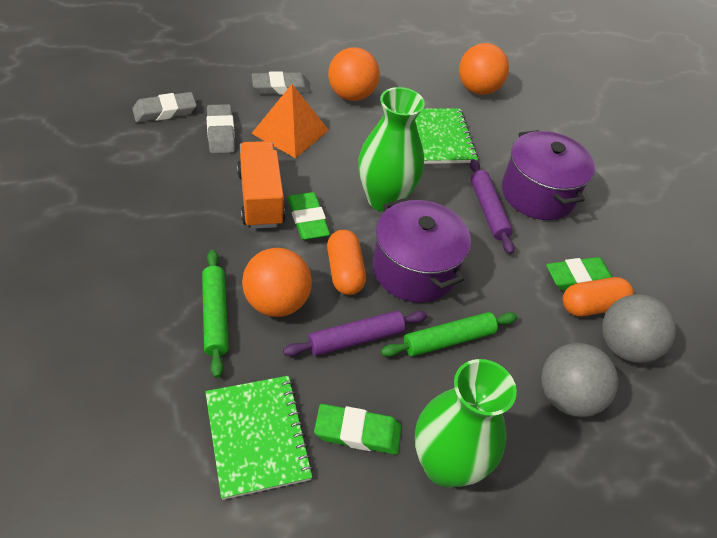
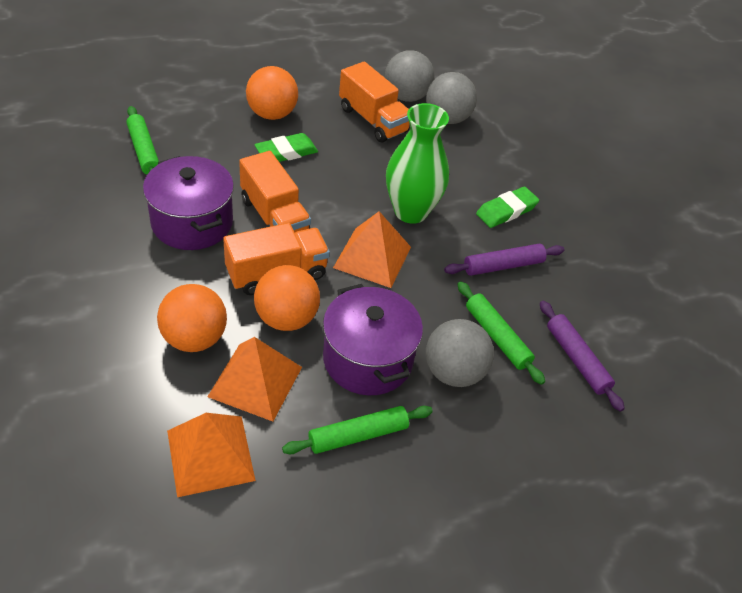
green eraser: [288,192,330,240] [314,404,401,455] [546,257,612,290] = 3 -> [254,133,318,162] [476,187,539,228] = 2
green notebook: [205,376,313,500] [415,108,478,164] = 2 -> none = 0
green rolling pin: [202,250,229,378] [381,312,517,357] = 2 -> [126,106,159,174] [282,406,433,454] [457,282,545,385] = 3
green vase: [358,87,425,212] [415,359,517,487] = 2 -> [386,103,449,224] = 1
grey ball: [541,343,618,417] [602,294,676,363] = 2 -> [385,50,435,102] [426,72,477,124] [426,319,494,387] = 3
grey eraser: [132,92,197,123] [207,104,235,154] [251,71,311,95] = 3 -> none = 0
orange capsule: [327,230,366,295] [563,277,634,317] = 2 -> none = 0
orange pyramid: [251,84,329,158] = 1 -> [167,413,256,497] [207,337,302,422] [333,211,411,288] = 3
orange truck: [237,141,285,229] = 1 -> [223,223,330,295] [239,151,311,232] [339,61,410,142] = 3

